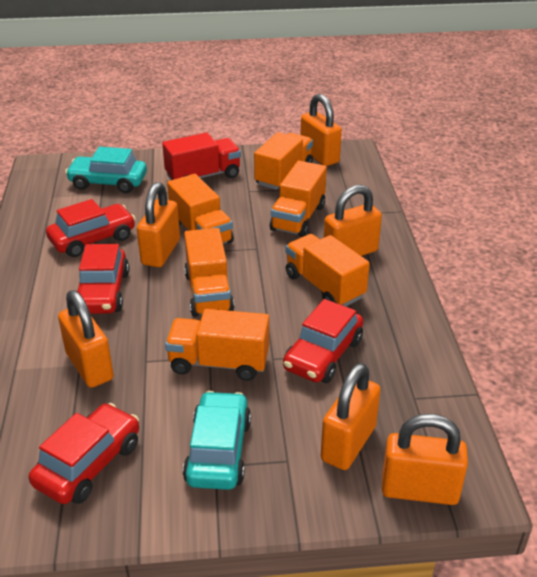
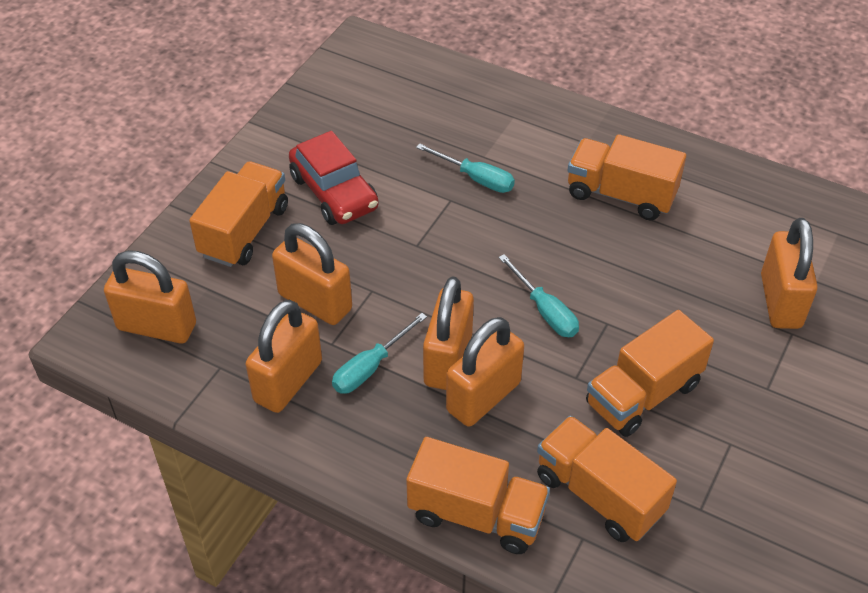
orange truck: [165,309,269,381] [167,174,234,244] [184,228,234,317] [254,132,313,190] [270,161,327,237] [286,234,370,307] = 6 -> [189,161,288,267] [406,437,550,554] [537,416,677,542] [568,134,686,221] [586,310,714,437] = 5
red car: [29,403,139,504] [46,199,136,257] [78,244,129,314] [283,299,363,383] = 4 -> [289,131,379,225] = 1
red truck: [162,132,241,180] = 1 -> none = 0
turquoise car: [65,147,147,193] [183,391,251,490] = 2 -> none = 0
turquoise screwdriver: none = 0 -> [332,313,427,394] [416,143,515,193] [498,254,579,337] = 3

